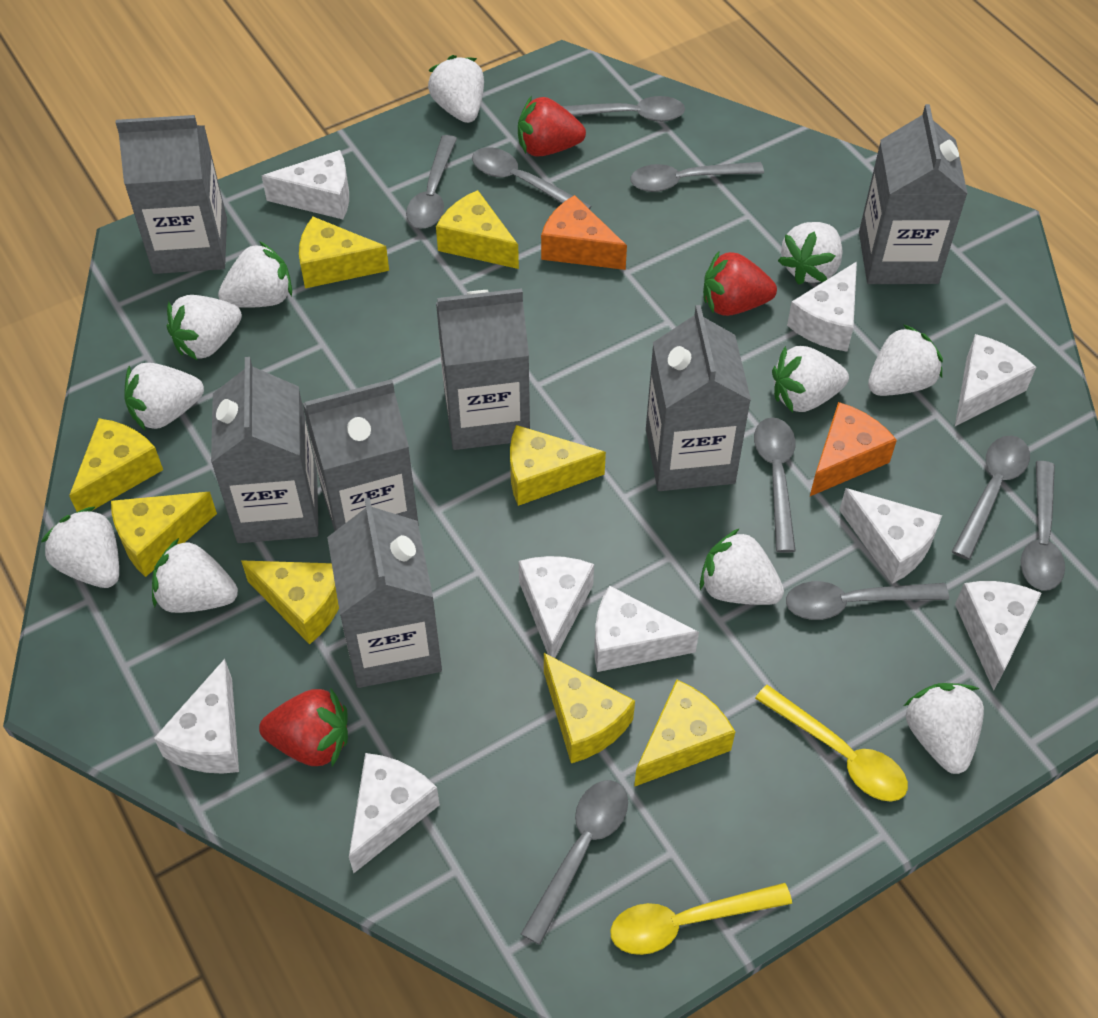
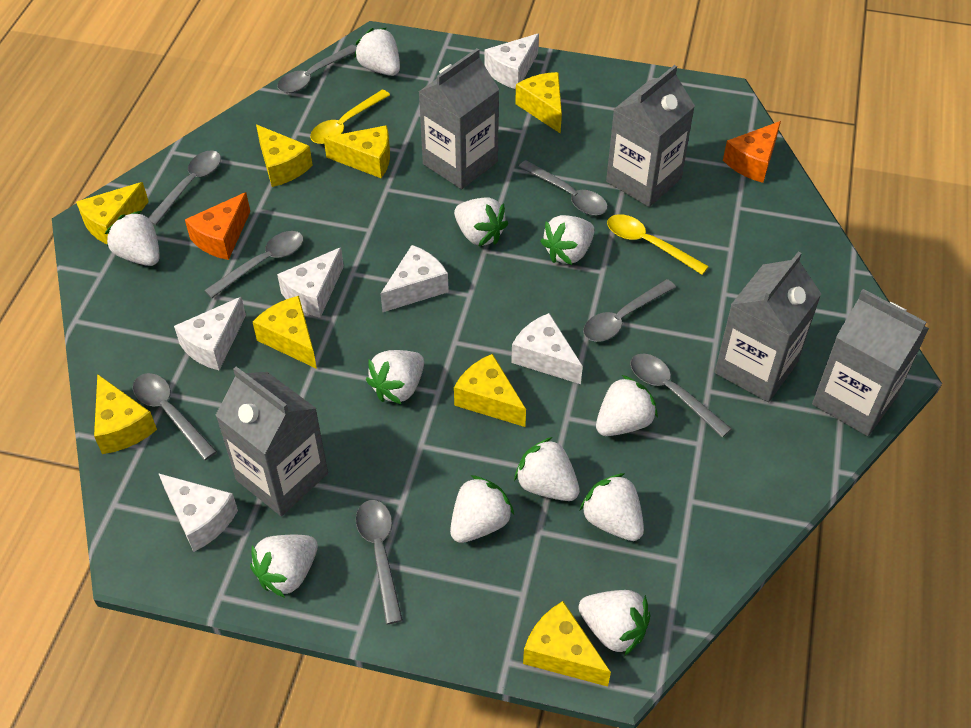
grey carton: [116,115,227,274] [211,357,318,543] [302,379,419,531] [327,498,442,688] [436,288,530,450] [646,305,751,491] [859,104,968,284] = 7 -> [215,367,328,516] [418,48,499,189] [606,65,695,207] [715,251,821,402] [812,289,929,436] = 5
grey spoon: [406,135,457,228] [472,147,592,209] [521,780,628,945] [562,96,685,122] [630,162,764,192] [754,417,796,553] [786,581,949,620] [952,436,1030,560] [1021,461,1065,590] = 9 -> [133,373,217,460] [148,150,221,226] [204,231,304,298] [277,45,357,93] [356,500,403,624] [518,160,608,215] [583,279,676,342] [630,354,732,437] = 8
red strawberry: [259,689,348,766] [518,96,586,157] [703,250,777,316] = 3 -> none = 0
white cheese: [154,659,239,774] [262,150,349,219] [349,753,440,873] [518,556,594,658] [595,585,699,672] [787,261,857,352] [839,488,942,584] [955,334,1036,426] [955,581,1042,690] = 9 -> [158,473,238,552] [174,297,246,370] [277,247,344,318] [381,245,449,312] [484,33,539,89] [511,313,583,384] = 6

